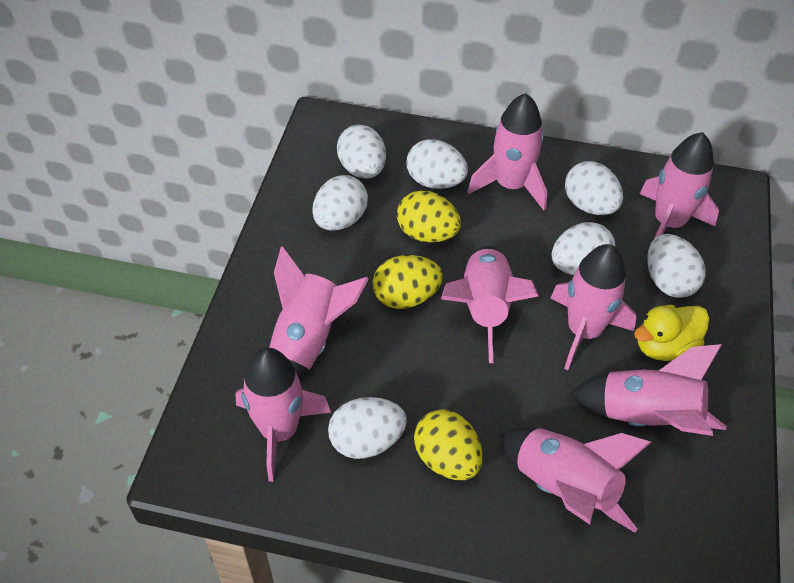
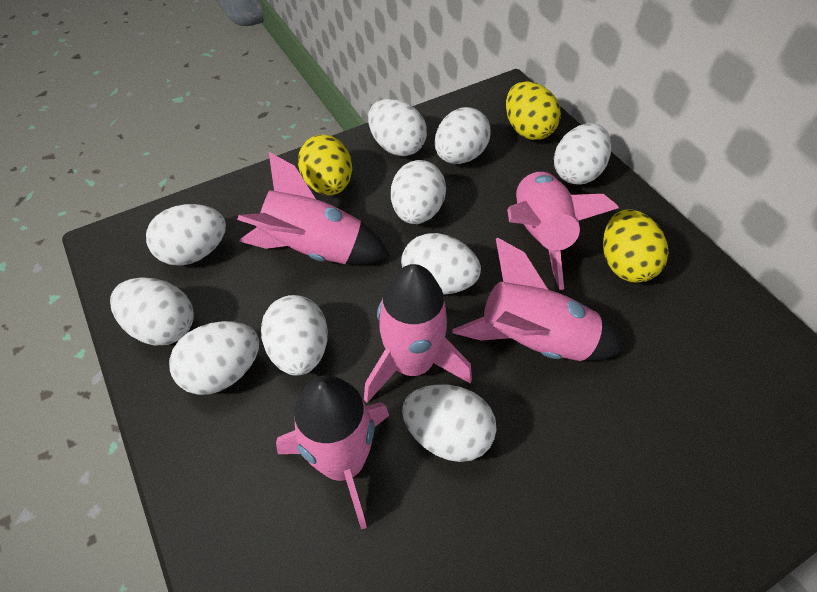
pink rocket: [235,348,331,482] [269,246,369,381] [441,246,538,363] [467,93,547,210] [501,427,651,533] [551,244,637,370] [571,344,726,436] [639,132,719,239] = 8 -> [237,152,390,264] [276,375,389,530] [364,264,472,403] [452,238,624,361] [507,171,619,290] = 5
white egg: [312,175,368,231] [328,397,407,459] [337,125,386,179] [407,139,468,189] [552,222,615,275] [565,161,623,215] [647,234,706,298] = 7 -> [110,277,194,346] [146,204,226,266] [169,321,259,395] [261,295,328,376] [368,99,427,156] [391,160,446,224] [401,233,481,295] [402,385,497,462] [435,107,491,164] [554,123,611,185] = 10
yellow duck: [634,305,710,361] = 1 -> none = 0

